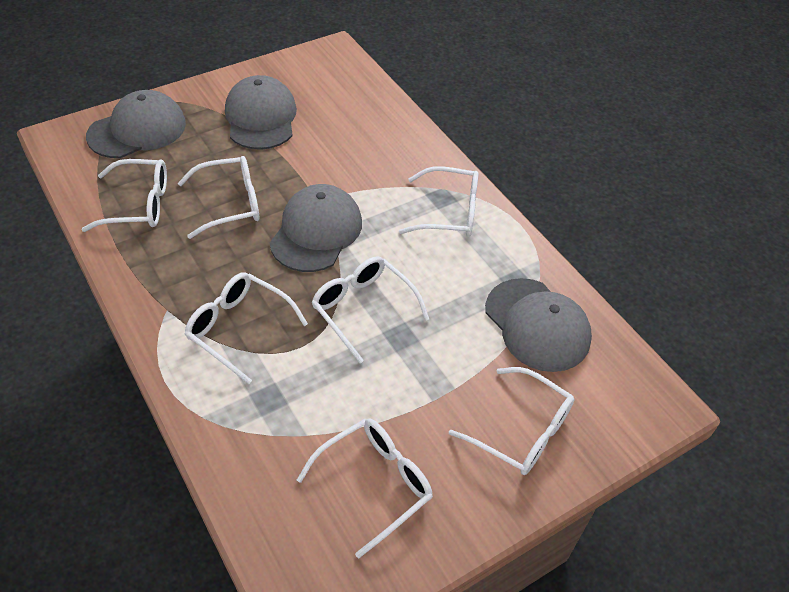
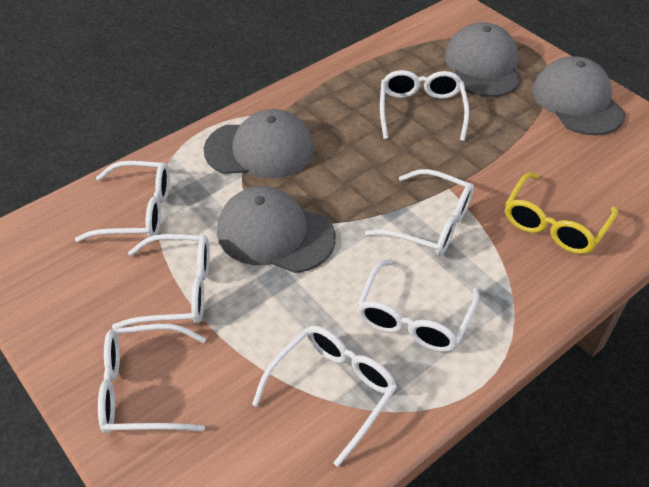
yellow glasses: none = 0 -> [505,172,618,254] = 1

